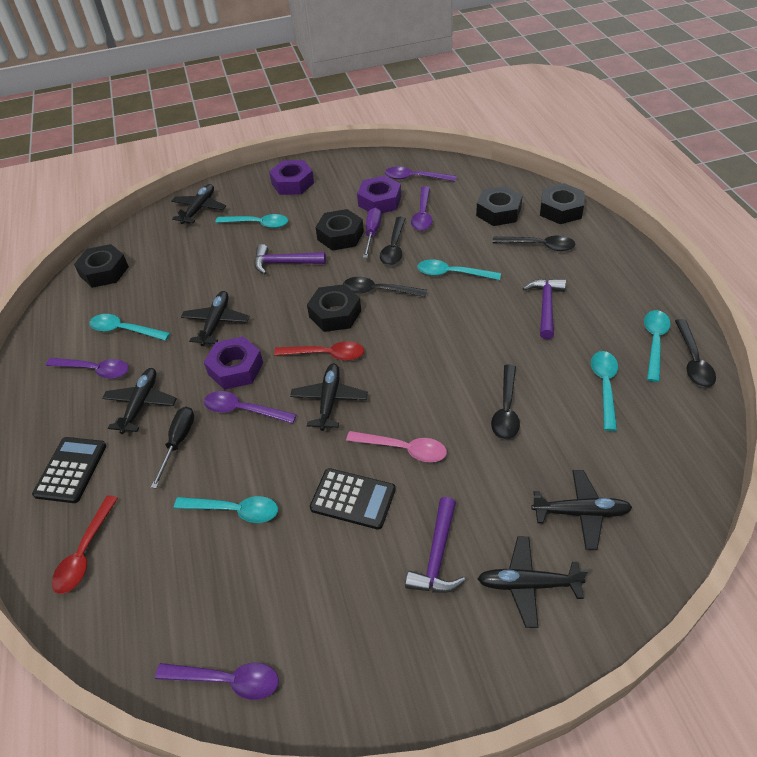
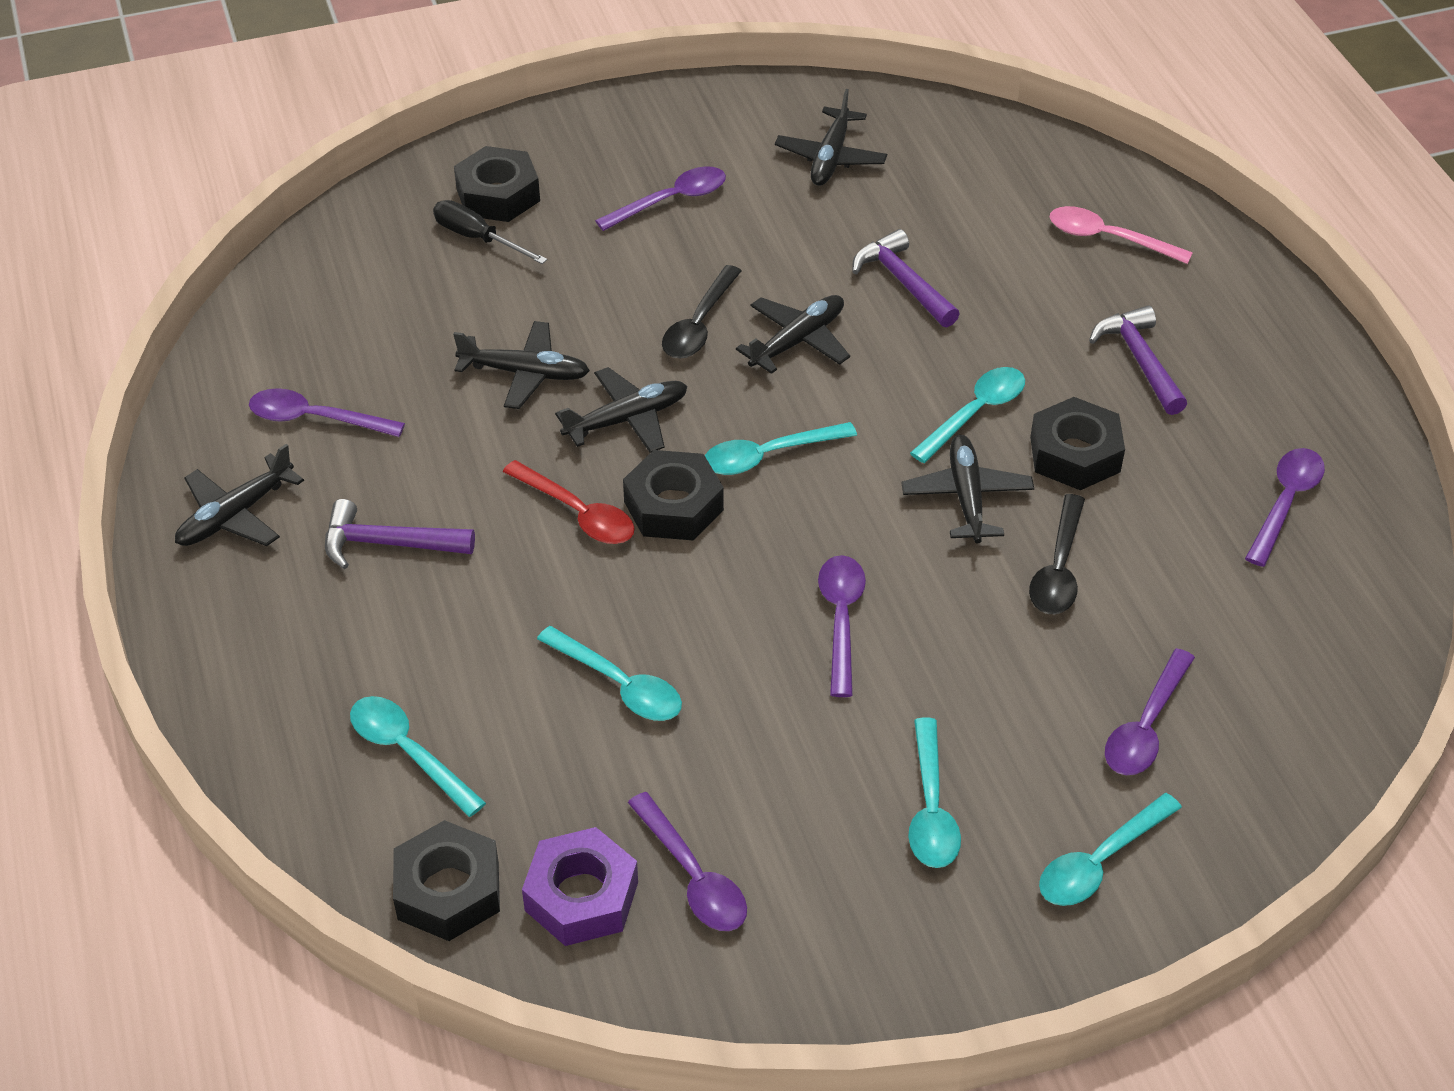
black calculator: [32,437,106,503] [310,468,396,530] = 2 -> none = 0
black nut: [74,244,129,288] [307,284,361,332] [315,209,364,251] [476,186,523,226] [540,183,585,224] = 5 -> [393,820,500,941] [454,146,540,222] [623,450,724,541] [1030,397,1125,490] = 4
black spoon: [343,277,427,297] [380,217,406,265] [491,364,520,440] [492,236,576,251] [675,319,716,387] = 5 -> [662,265,742,358] [1029,494,1085,614] = 2
purple nut: [204,337,263,390] [269,160,314,195] [357,176,401,213] = 3 -> [522,827,638,946] = 1
purple screwdriver: [363,208,381,258] = 1 -> none = 0
purple spoon: [46,358,129,379] [155,663,279,700] [204,391,297,424] [385,167,457,182] [411,186,432,231] = 5 -> [249,388,405,437] [595,166,726,231] [628,792,747,931] [818,555,866,697] [1105,648,1195,775] [1245,448,1325,567] = 6
red spoon: [52,495,118,594] [274,341,364,361] = 2 -> [503,460,635,544] = 1

